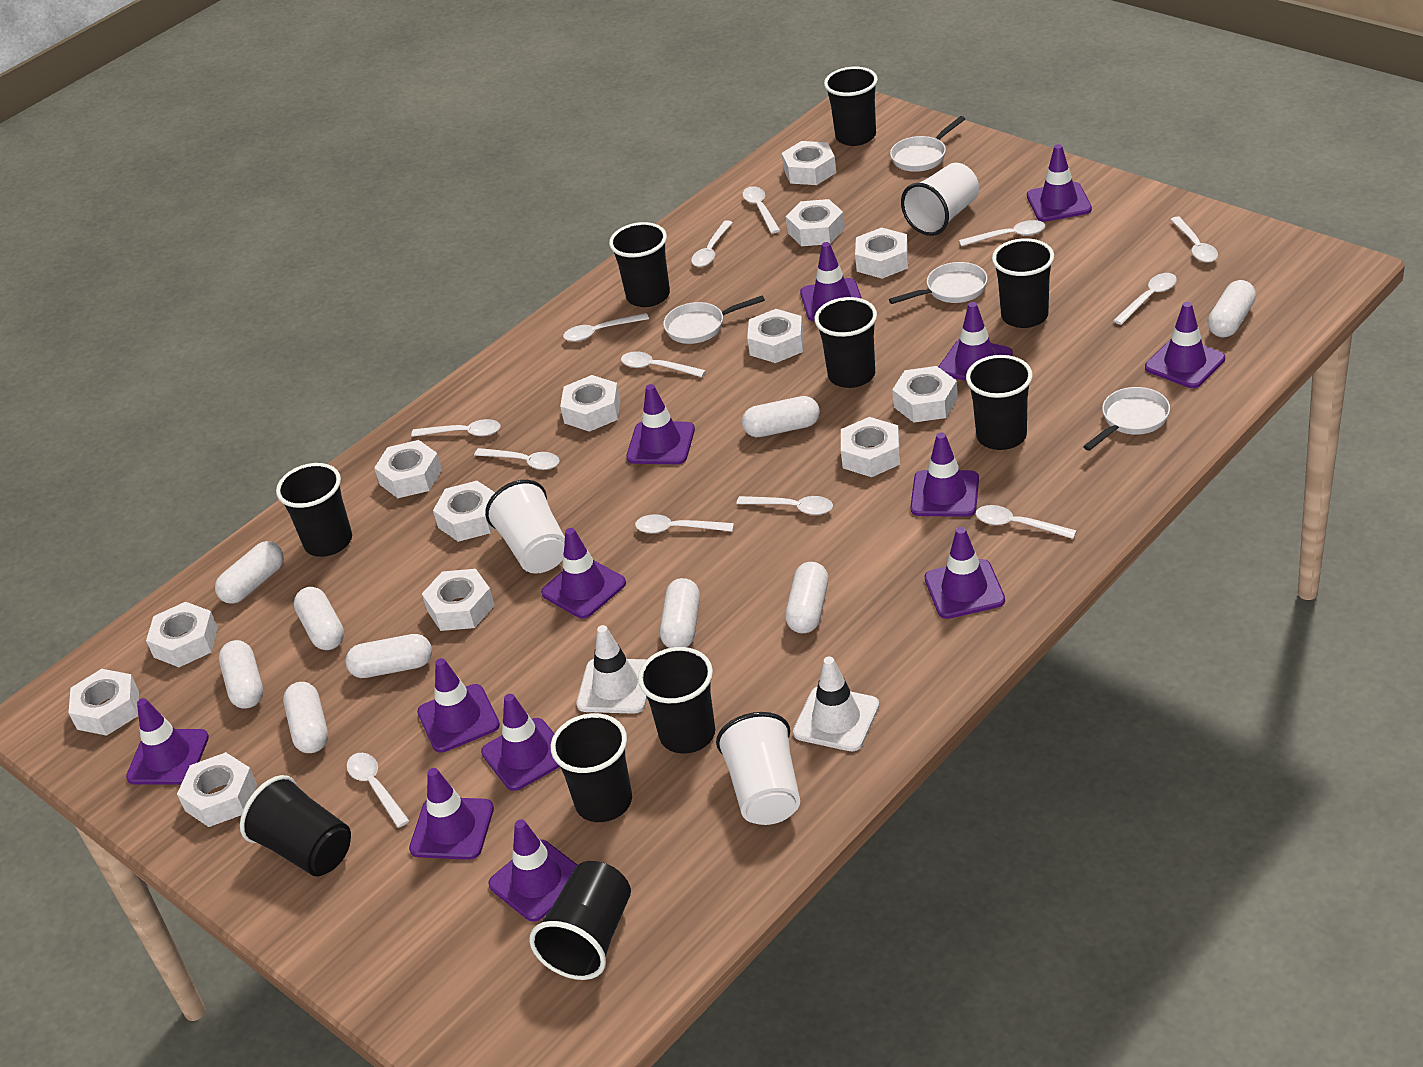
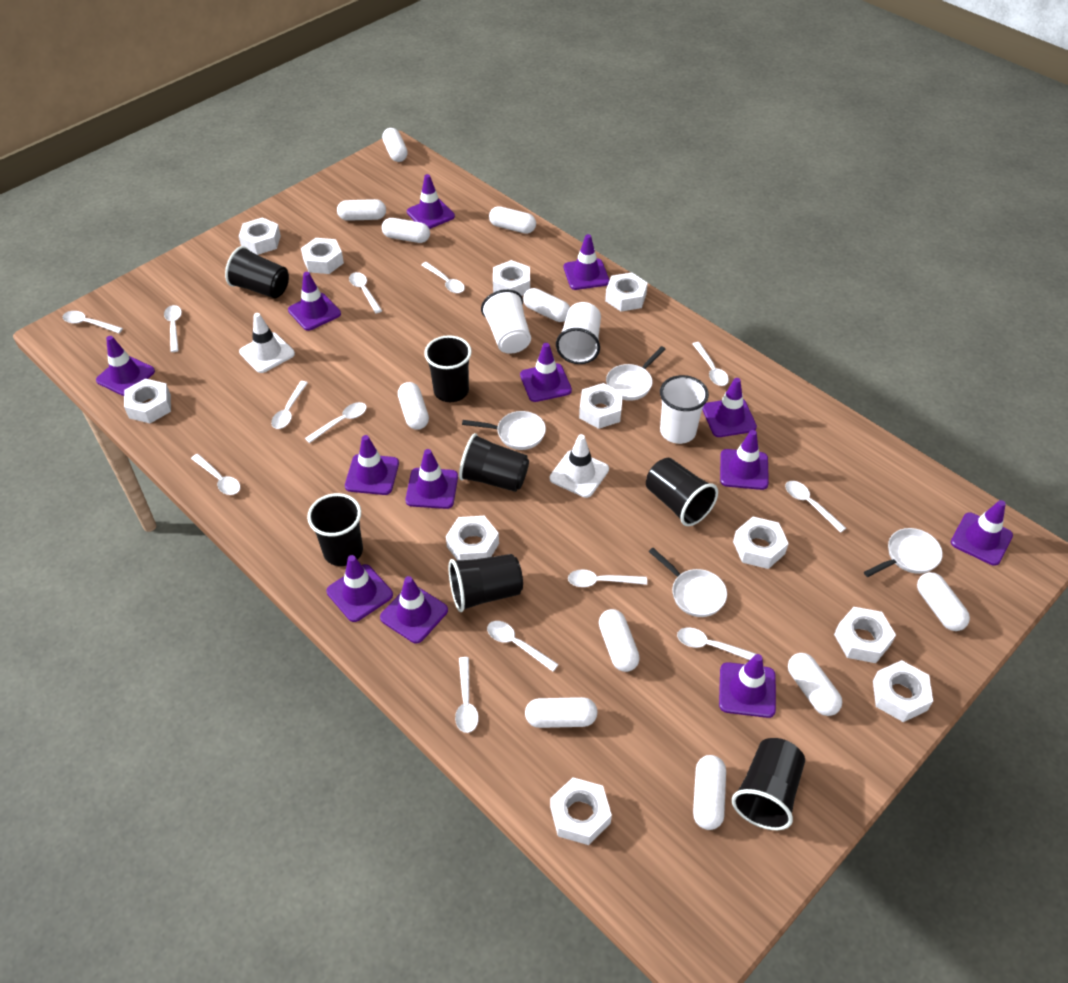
black cup: [240,775,351,876] [276,463,352,557] [529,861,631,980] [551,713,632,822] [609,222,670,307] [638,647,715,754] [814,297,877,388] [824,67,878,146] [966,355,1033,450] [992,238,1054,328] = 10 -> [225,246,289,298] [307,493,363,566] [424,335,472,402] [449,554,523,612] [459,433,529,492] [646,458,718,526] [732,738,805,830] = 7
white capsule: [215,541,284,604] [219,640,263,709] [283,682,328,753] [294,587,344,650] [346,634,432,678] [660,578,700,648] [742,396,820,437] [785,562,828,633] [1208,280,1256,338] = 9 -> [337,199,386,221] [382,128,408,162] [382,218,430,243] [398,382,429,430] [489,206,536,234] [523,288,570,322] [525,697,597,728] [599,609,640,672] [693,755,726,830] [788,653,842,716] [917,572,970,631] = 11
white nut: [68,669,139,736] [146,602,218,667] [177,752,257,827] [374,440,442,498] [422,569,495,631] [433,481,495,542] [560,375,620,432] [747,309,804,363] [782,141,836,185] [786,199,845,246] [841,417,900,477] [855,227,908,279] [892,366,958,423] = 13 -> [124,378,171,423] [239,217,281,255] [301,238,344,274] [446,516,499,561] [493,260,530,296] [550,777,612,845] [579,383,623,429] [605,272,648,312] [733,517,789,569] [834,607,896,663] [873,660,933,722] = 11

